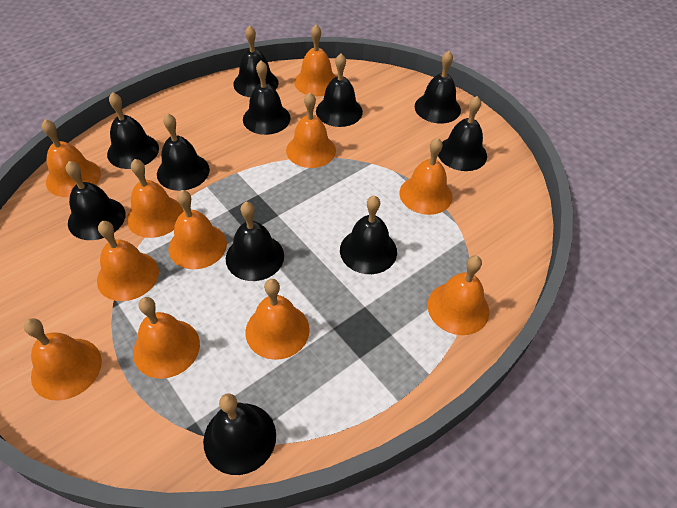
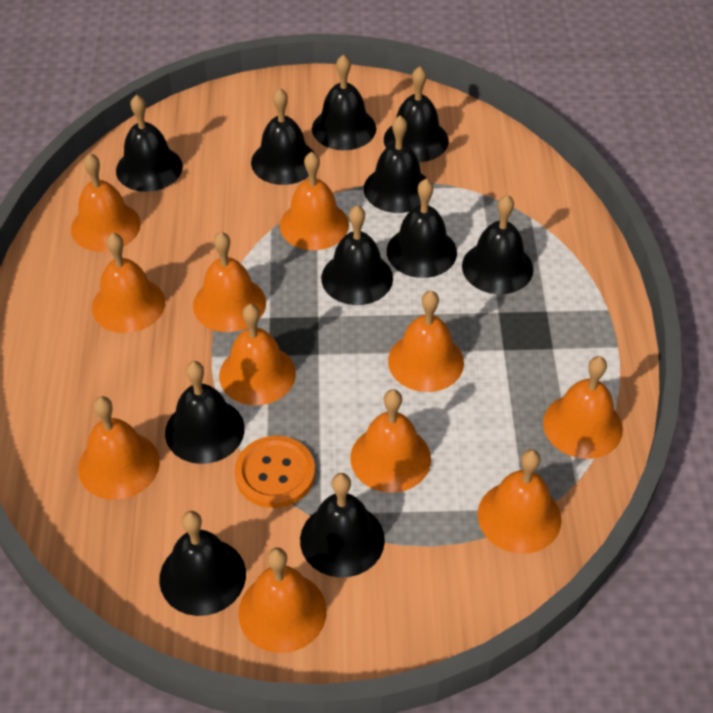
orange button: none = 0 -> [235,436,315,508] = 1

